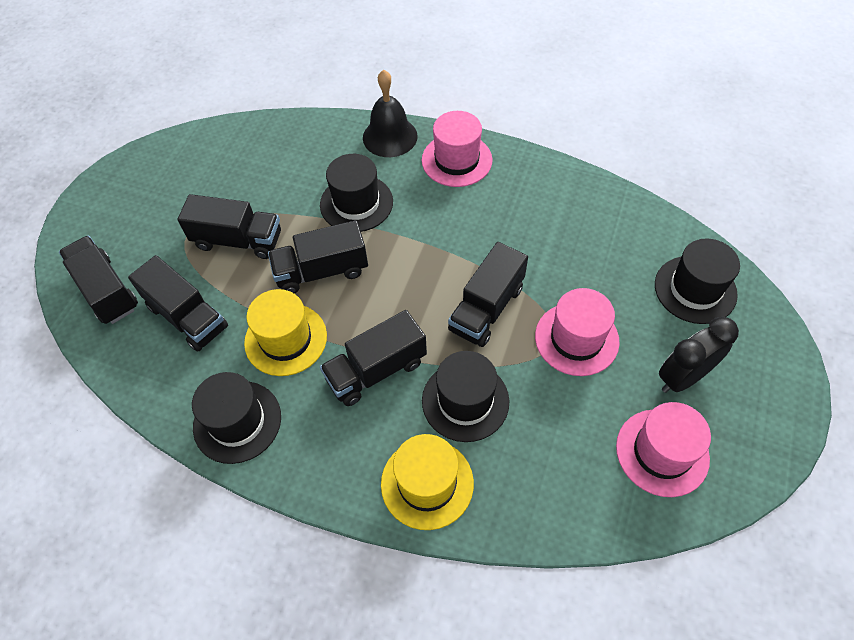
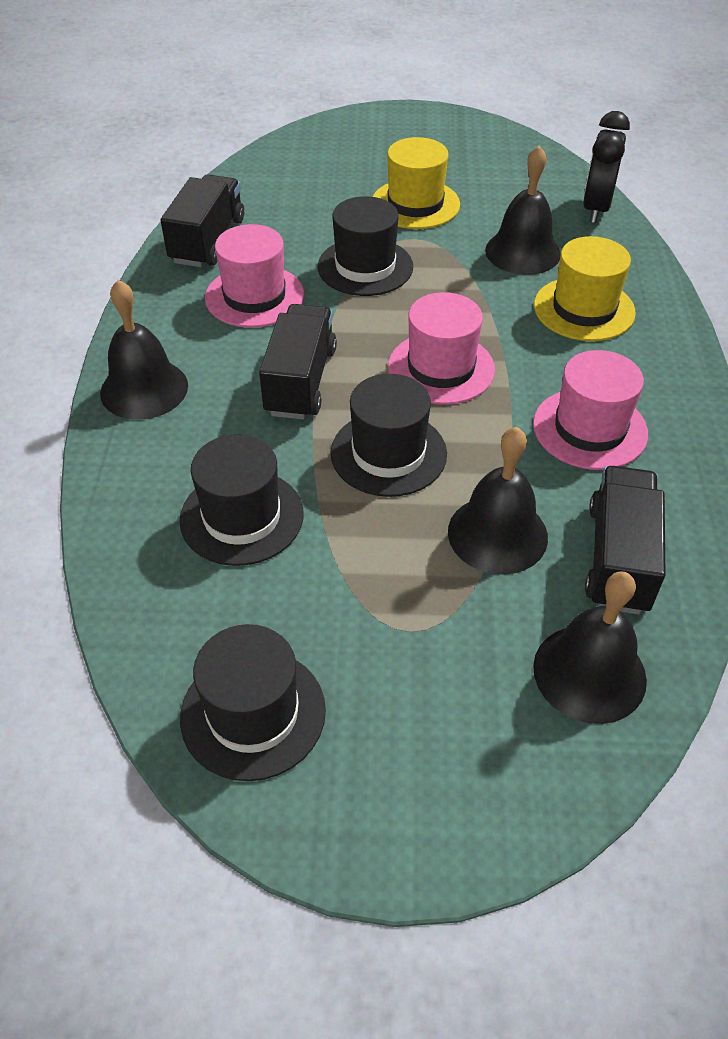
black bell: [363,70,418,157] = 1 -> [100,280,188,420] [448,427,548,575] [485,146,561,275] [533,571,647,724] = 4
black truck: [59,236,138,324] [128,255,228,352] [177,194,281,259] [268,220,368,294] [320,310,427,406] [448,242,528,347] = 6 -> [160,175,244,267] [259,304,337,420] [585,466,666,615] = 3

